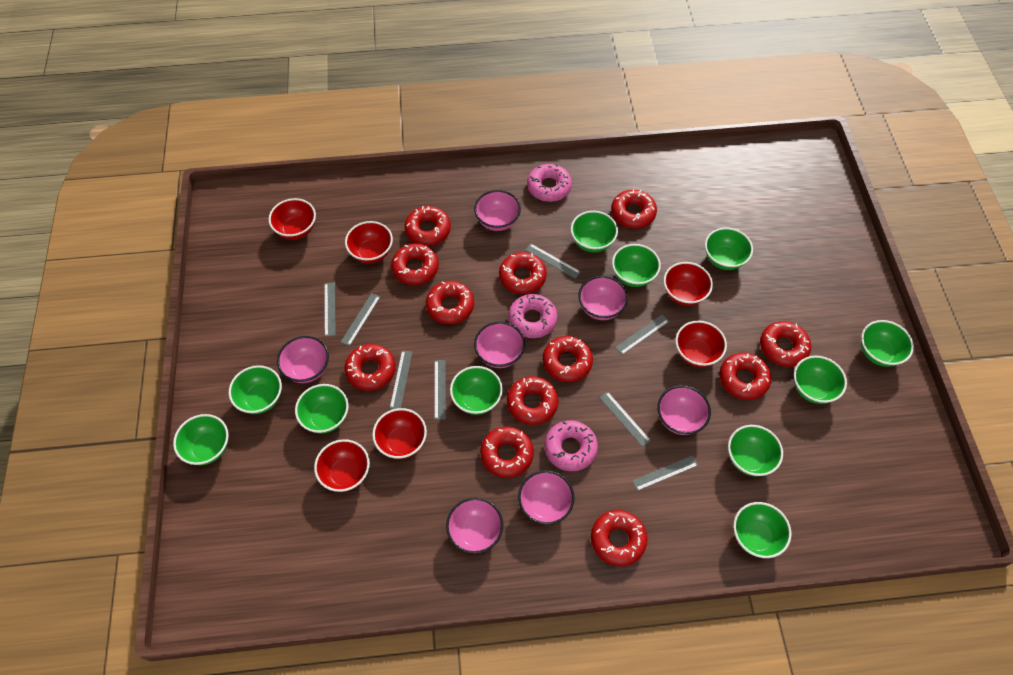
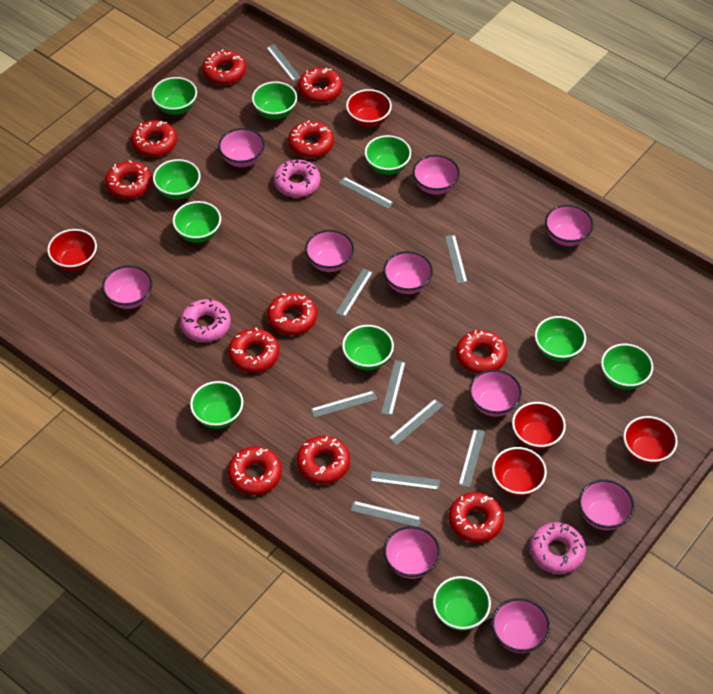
green bowl: [173,414,229,465] [229,365,282,414] [295,384,349,434] [450,366,503,415] [571,211,618,252] [612,244,661,287] [705,227,753,270] [728,425,783,476] [733,502,792,558] [794,356,847,404] [861,320,914,367] = 11 -> [152,77,197,115] [153,159,201,200] [173,201,221,243] [190,381,243,429] [252,81,297,119] [342,325,394,370] [365,135,411,175] [433,576,491,631] [535,316,586,361] [601,344,653,390] = 10
grey ruler: [324,282,336,336] [341,293,380,346] [390,350,413,409] [434,360,446,420] [525,243,581,279] [599,391,651,447] [615,314,669,355] [632,455,698,491] = 8 -> [266,44,301,81] [311,391,377,418] [336,268,373,317] [339,177,394,209] [351,501,421,527] [370,471,440,490] [381,360,405,416] [388,399,443,445] [445,235,467,284] [459,429,485,488] = 10
pink bowl: [277,336,329,383] [446,498,503,554] [474,190,521,231] [474,322,525,368] [518,470,575,525] [578,276,628,320] [657,385,711,435] = 7 -> [102,265,153,309] [218,128,265,167] [305,230,354,272] [383,251,433,294] [384,526,440,579] [413,155,460,195] [469,369,522,417] [491,598,550,653] [545,205,594,246] [579,479,634,530] = 10
red bowl: [269,198,316,240] [314,439,370,492] [345,221,393,263] [372,408,427,459] [664,262,713,306] [675,321,727,367] = 6 -> [47,229,97,271] [346,89,392,127] [492,447,547,497] [512,402,566,450] [623,416,678,465] = 5
red donut: [344,344,396,391] [391,243,439,285] [404,206,451,246] [426,281,474,324] [480,426,534,478] [499,252,547,294] [507,376,559,425] [543,336,593,382] [591,510,648,566] [611,189,657,229] [719,353,772,400] [760,321,811,367] = 12 -> [105,160,152,199] [131,120,177,157] [202,49,246,85] [228,328,279,373] [228,446,282,495] [267,292,317,335] [288,120,334,158] [297,436,350,484] [298,67,343,103] [449,492,504,543] [456,330,507,374] = 11

